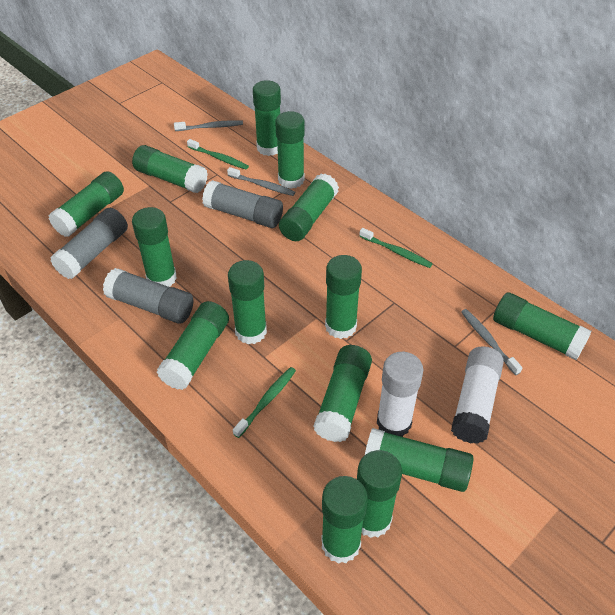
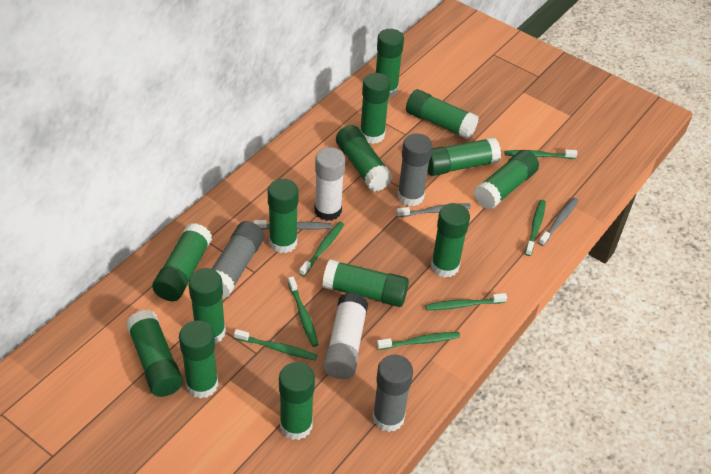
green toothbrush: [187,139,249,169] [233,367,296,438] [359,228,433,268] = 3 -> [234,329,317,361] [288,277,319,347] [299,222,344,276] [377,332,460,350] [425,293,507,310] [505,150,577,159] [525,200,546,256] = 7

